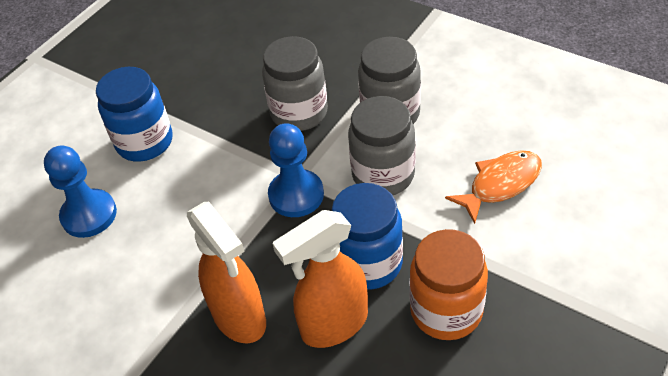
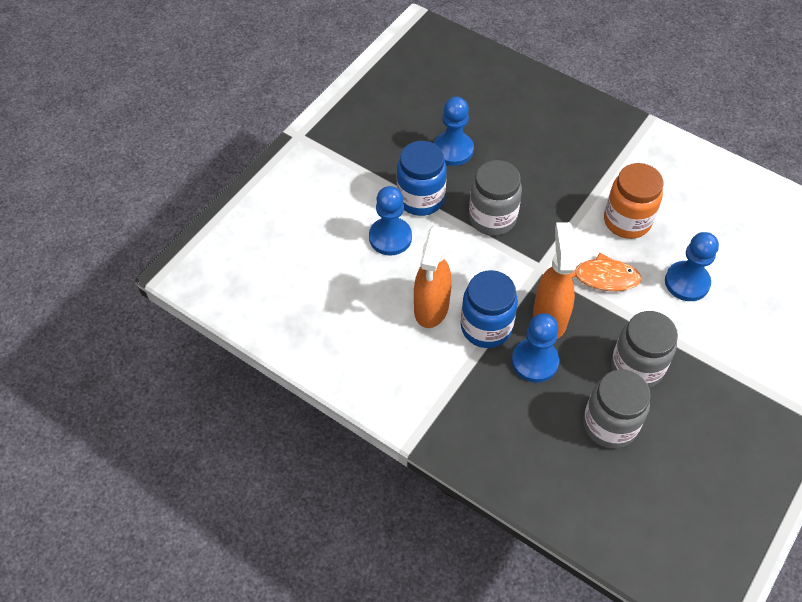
blue pawn: [44,146,117,238] [268,123,324,217] = 2 -> [369,186,412,256] [434,97,474,166] [512,313,559,383] [665,232,719,301] = 4

